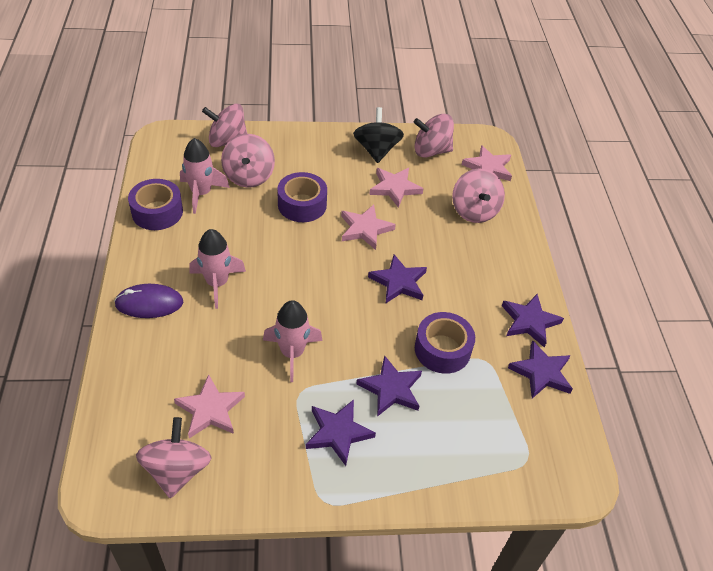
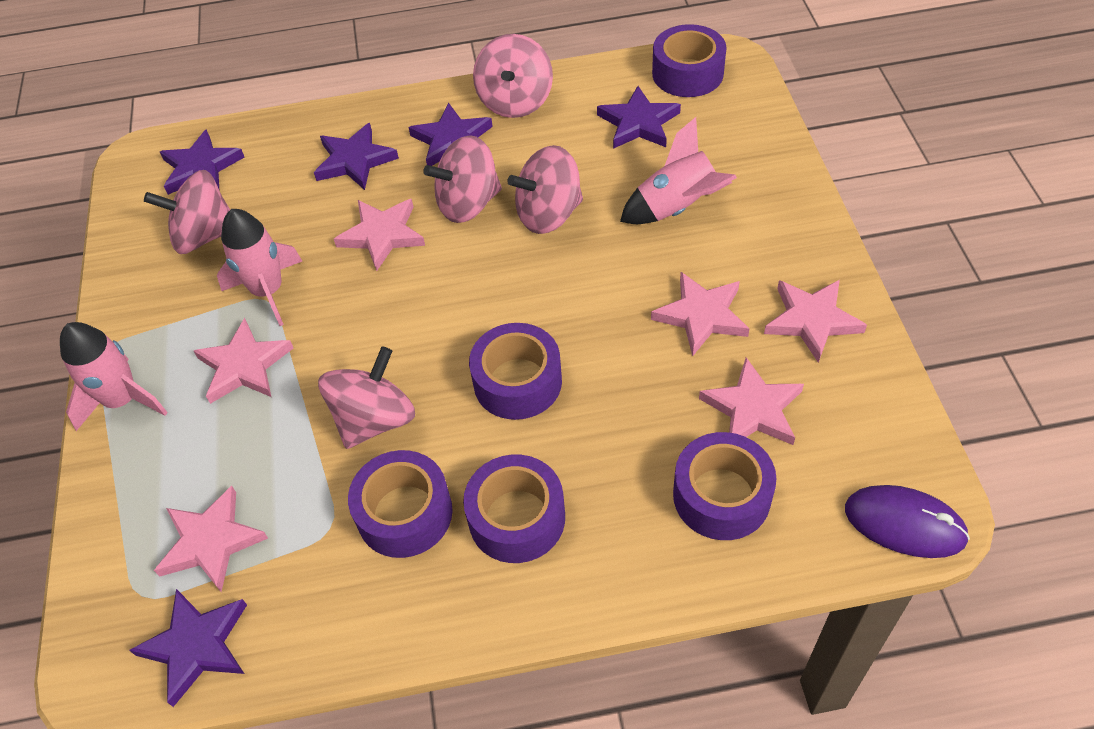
black spinning top: [353,107,404,163] = 1 -> none = 0
pink star: [174,374,245,438] [341,205,396,250] [369,168,424,208] [461,145,512,181] = 4 -> [154,486,268,592] [194,318,293,404] [334,199,425,271] [651,272,749,356] [699,357,804,445] [764,280,867,363] = 6
purple tape: [128,179,183,230] [277,172,327,222] [415,312,475,374] = 3 -> [348,450,453,558] [463,455,565,563] [469,323,562,420] [652,24,726,97] [673,432,777,540] = 5

